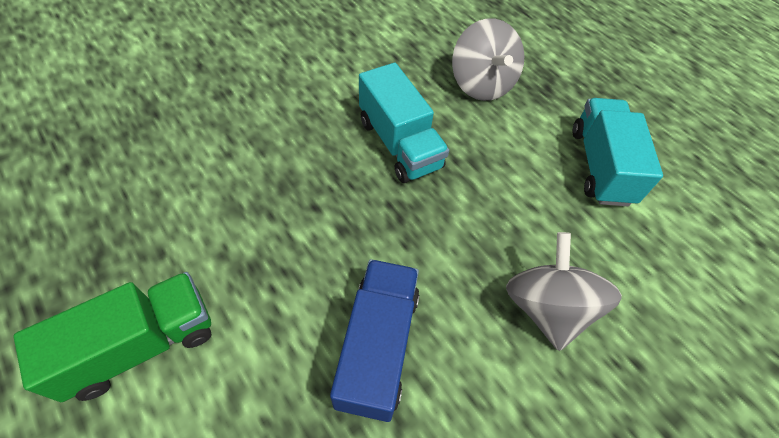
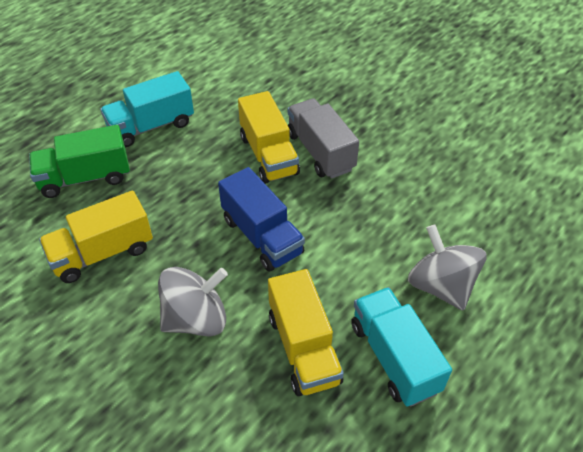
grey truck: none = 0 -> [287,98,359,179] = 1
yellow truck: none = 0 -> [39,191,153,283] [238,91,300,184] [268,269,344,396] = 3

